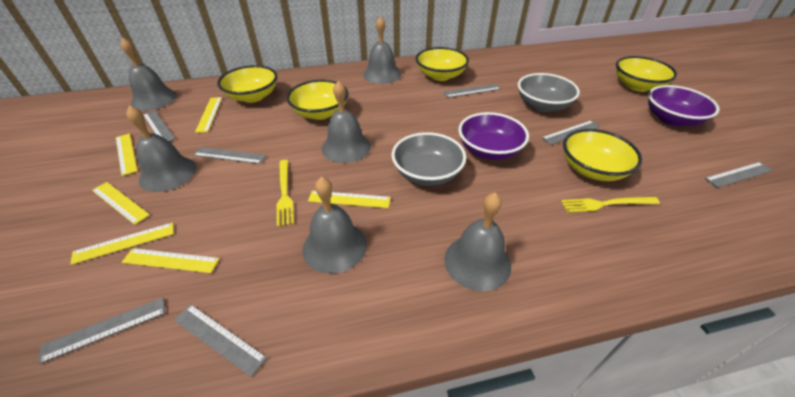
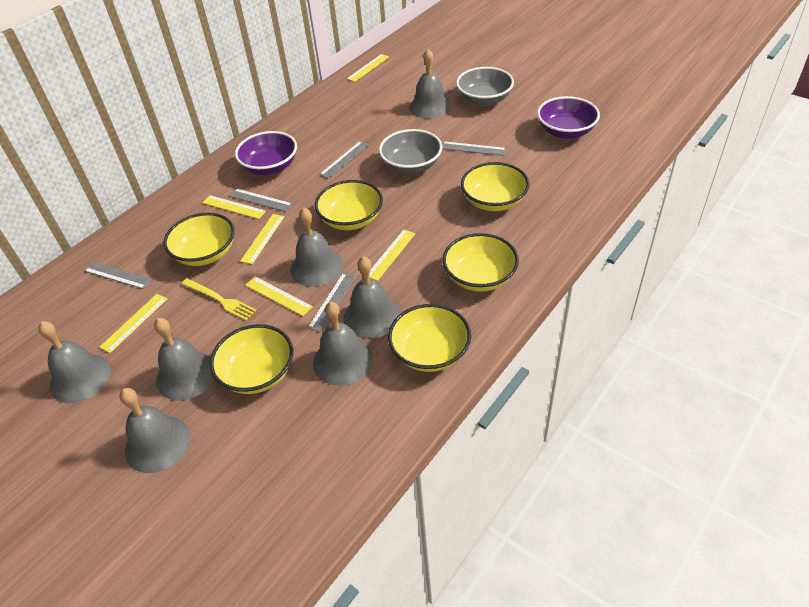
grey bell: [121,38,177,111] [126,105,197,192] [303,177,367,274] [322,81,371,163] [363,16,401,84] [444,192,511,291] = 6 -> [38,321,111,403] [119,388,190,473] [154,318,214,401] [290,207,343,287] [313,302,373,385] [344,256,400,338] [409,49,451,119] = 7
grey ruler: [38,298,165,364] [143,111,175,141] [174,304,267,377] [193,147,266,164] [443,84,500,98] [542,121,600,145] [704,162,773,188] = 7 -> [84,262,152,289] [229,189,293,212] [308,273,356,332] [319,141,369,179] [442,141,507,156] = 5
yellow bowl: [217,65,277,103] [287,80,349,120] [416,47,469,81] [563,129,642,181] [616,56,677,92] = 5 -> [163,213,235,266] [210,324,293,394] [315,180,383,230] [388,304,471,372] [443,233,519,292] [461,162,529,211] = 6
yellow fork: [277,160,294,226] [561,197,660,212] = 2 -> [182,278,256,320] = 1

